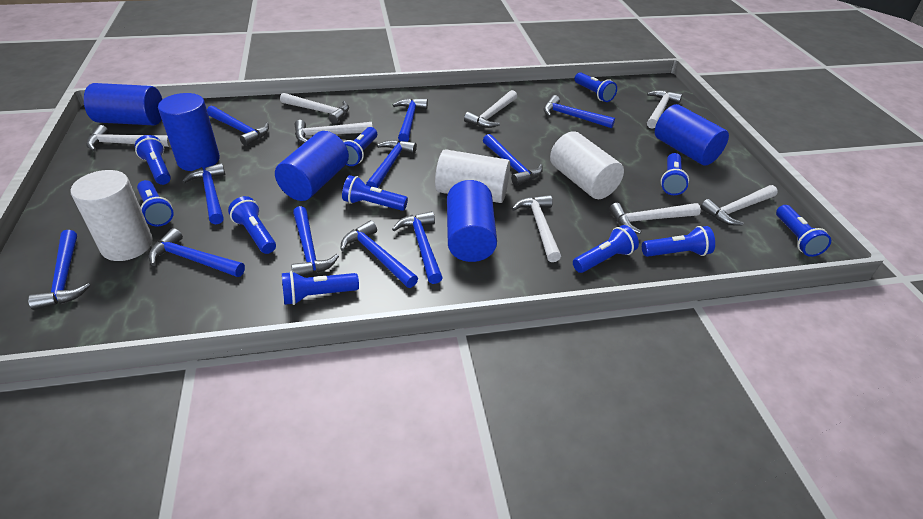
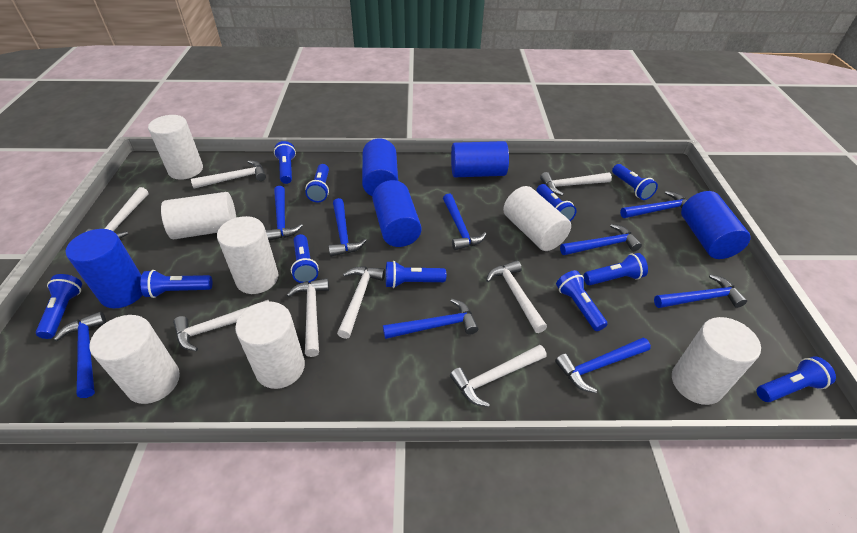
blue hammer: [28,230,90,310] [149,228,245,277] [182,163,225,224] [207,106,269,146] [291,206,339,276] [340,220,418,288] [366,140,417,188] [392,211,443,284] [393,98,428,142] [483,134,543,186] [544,95,615,128] = 11 -> [54,311,106,398] [266,186,303,241] [329,198,367,257] [383,299,479,339] [443,193,487,250] [555,338,651,393] [560,224,642,255] [620,191,687,218] [654,274,747,308] = 9
white cylinder: [71,170,153,261] [435,149,510,203] [550,131,624,199] = 3 -> [90,315,180,404] [148,115,203,180] [161,192,236,239] [217,216,278,294] [235,301,305,389] [503,186,571,251] [672,317,761,405] = 7

